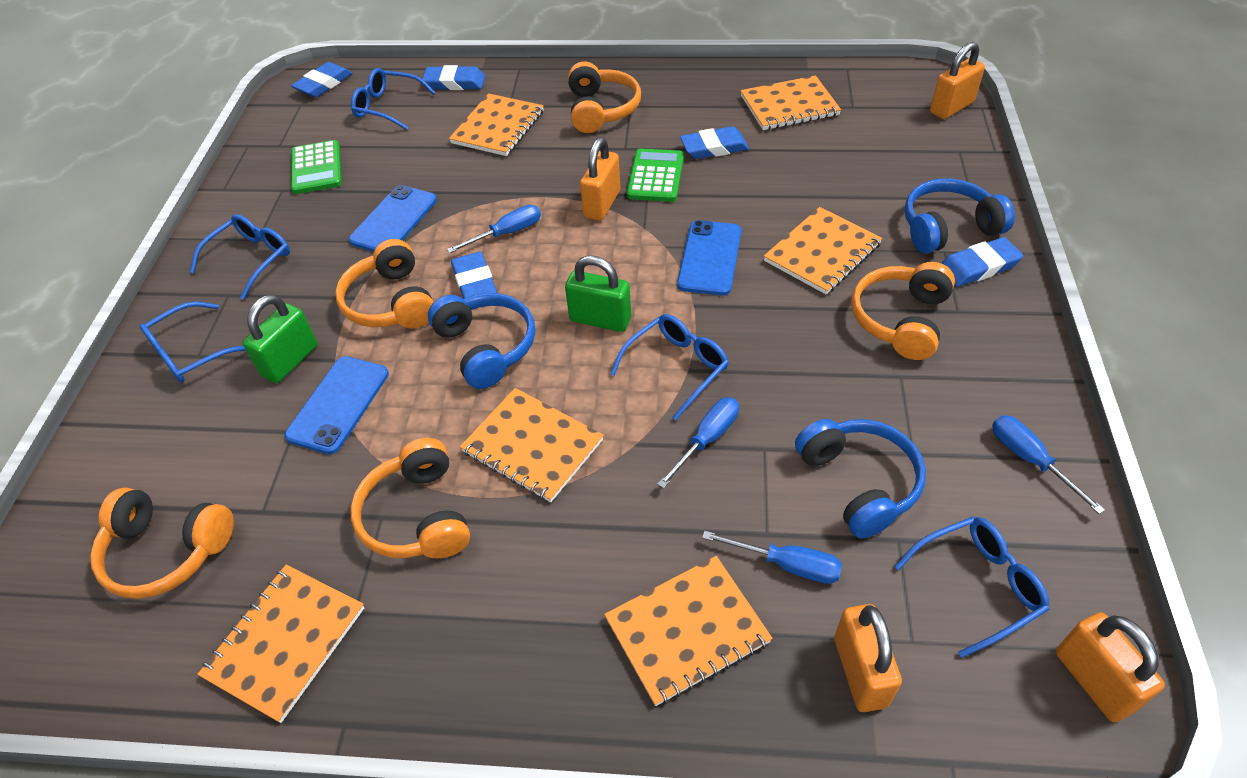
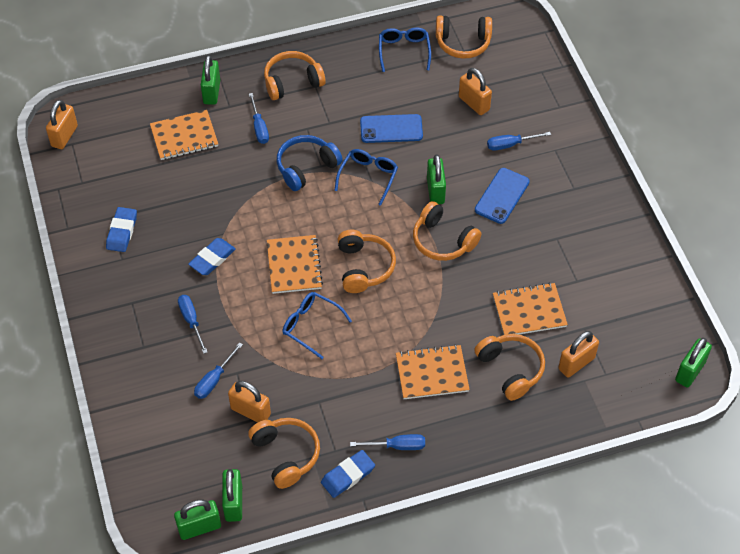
blue eraser: [291,62,352,97] [422,65,485,90] [451,252,497,299] [680,126,749,159] [941,237,1023,287] = 5 -> [106,207,137,252] [188,238,236,275] [321,450,375,498] = 3
blue glasses: [140,301,246,383] [190,214,290,300] [351,68,436,130] [610,314,729,420] [894,517,1050,658] = 5 -> [282,292,352,359] [334,149,398,206] [379,27,431,72] = 3
blue headphones: [428,293,535,389] [795,419,926,538] [904,178,1015,254] = 3 -> [277,135,343,191] = 1
blue phone: [285,356,389,454] [349,185,437,252] [677,220,741,296] = 3 -> [360,114,423,143] [475,168,530,224] = 2
blue screwdriver: [447,205,541,253] [657,397,739,489] [702,531,842,584] [992,415,1105,514] = 4 -> [178,295,207,354] [194,342,243,399] [249,93,269,144] [350,434,425,450] [487,132,551,151] = 5
green calculator: [291,140,342,194] [627,149,684,202] = 2 -> none = 0
green padlock: [243,294,317,383] [565,256,631,332] = 2 -> [174,500,221,540] [201,55,220,105] [222,469,242,522] [427,154,446,204] [675,338,712,387] = 5
orange headphones: [90,487,234,599] [335,239,434,328] [351,438,470,558] [568,61,641,133] [851,262,955,360] = 5 -> [248,418,320,489] [264,51,326,100] [338,230,396,293] [413,201,481,261] [436,16,492,59] [474,334,545,401] = 6
orange notebook: [197,565,364,723] [449,94,544,156] [460,388,604,502] [604,556,773,706] [741,75,841,130] [764,207,882,295] = 6 -> [150,110,218,160] [267,235,323,294] [396,344,470,399] [493,282,568,335] = 4

